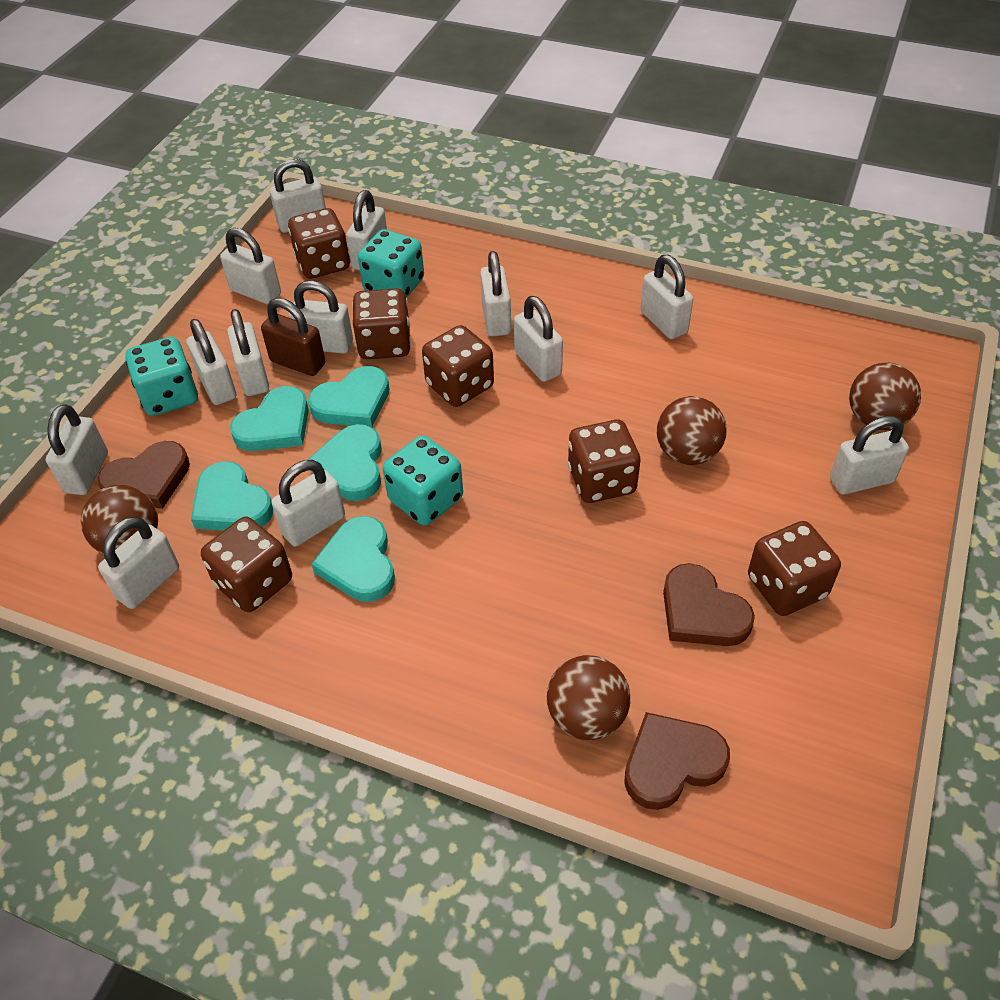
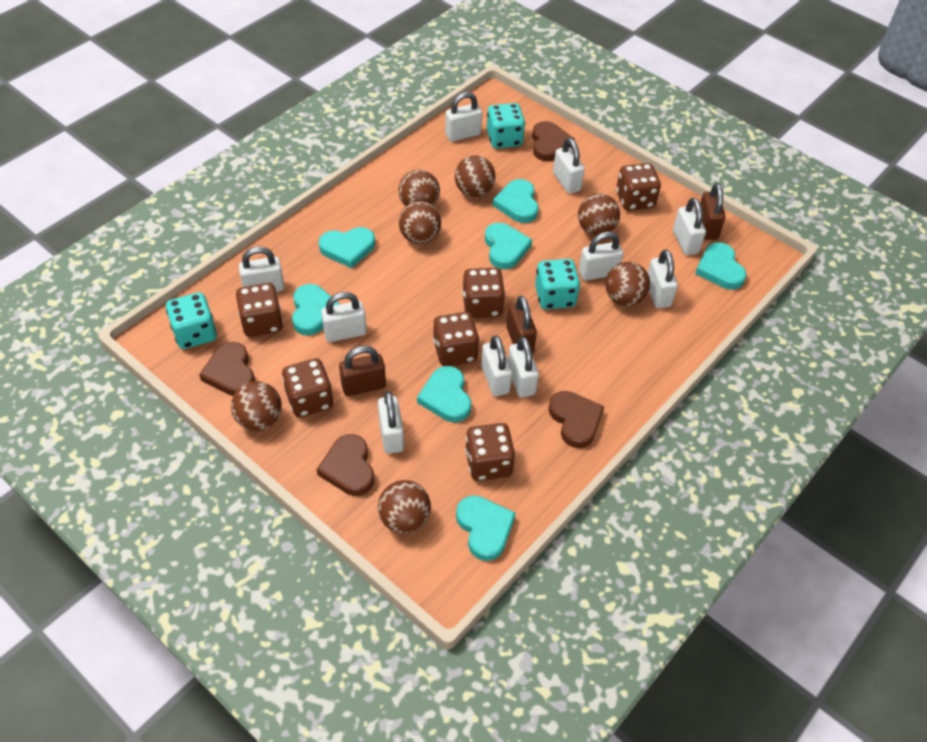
brown ball: [81,485,158,554] [547,655,630,740] [657,396,727,465] [849,363,921,430] = 4 -> [231,381,282,431] [378,480,431,534] [398,170,440,206] [399,201,441,244] [455,155,496,197] [578,193,620,236] [605,262,650,306] = 7
brown heart: [97,441,190,509] [624,712,730,810] [663,563,755,646] = 3 -> [199,342,255,396] [317,434,374,496] [532,121,575,162] [549,391,604,448] = 4
brown padlock: [261,298,325,376] = 1 -> [339,346,386,396] [507,296,537,353] [700,183,726,240] = 3
turquoise heart: [191,461,273,531] [230,386,309,451] [307,424,382,501] [308,366,389,427] [312,516,395,602] = 5 -> [292,284,340,335] [319,227,375,268] [417,366,471,422] [456,495,516,561] [485,223,532,269] [493,179,539,223] [695,242,747,290] = 7
white padlock: [46,404,108,495] [98,517,179,609] [186,319,236,405] [220,228,281,304] [227,309,269,396] [270,159,326,233] [272,460,345,547] [289,281,353,354] [346,190,387,270] [480,251,511,336] [514,296,563,382] [640,255,693,339] [830,416,909,494] = 13 -> [239,247,285,292] [321,292,367,342] [378,391,404,454] [445,92,482,142] [481,335,512,396] [508,337,539,398] [553,138,585,194] [579,232,623,281] [648,249,678,308] [673,198,706,255] = 10

